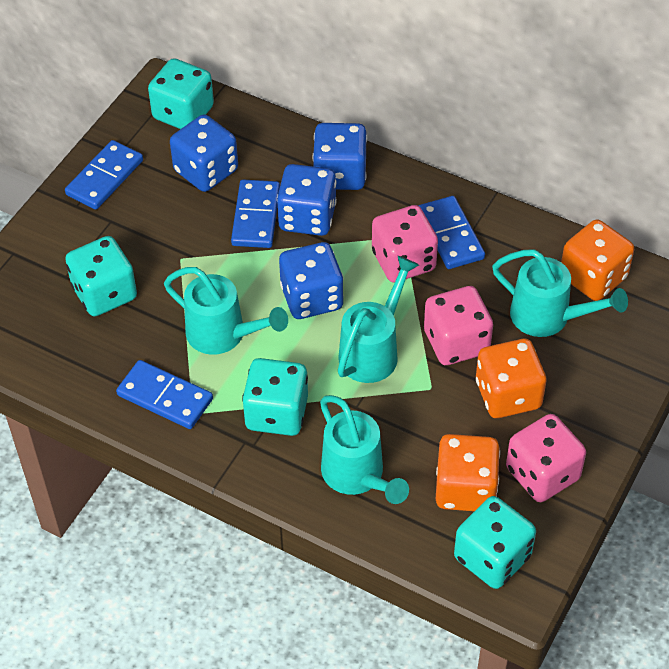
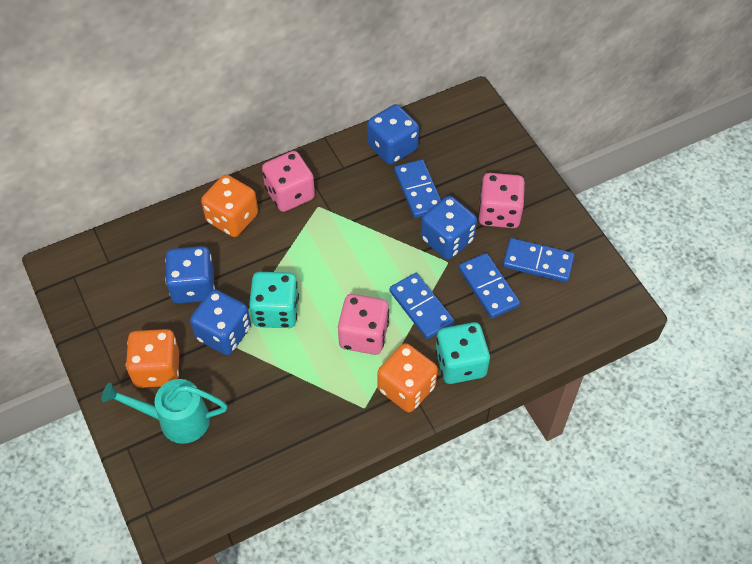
turquoise dice: [65,236,137,316] [148,58,214,129] [242,358,308,436] [454,496,536,589] = 4 -> [249,272,299,328] [435,322,490,384] = 2
turquoise watering can: [164,267,288,355] [320,395,409,504] [338,256,419,383] [492,249,628,337] = 4 -> [102,379,227,444] = 1

